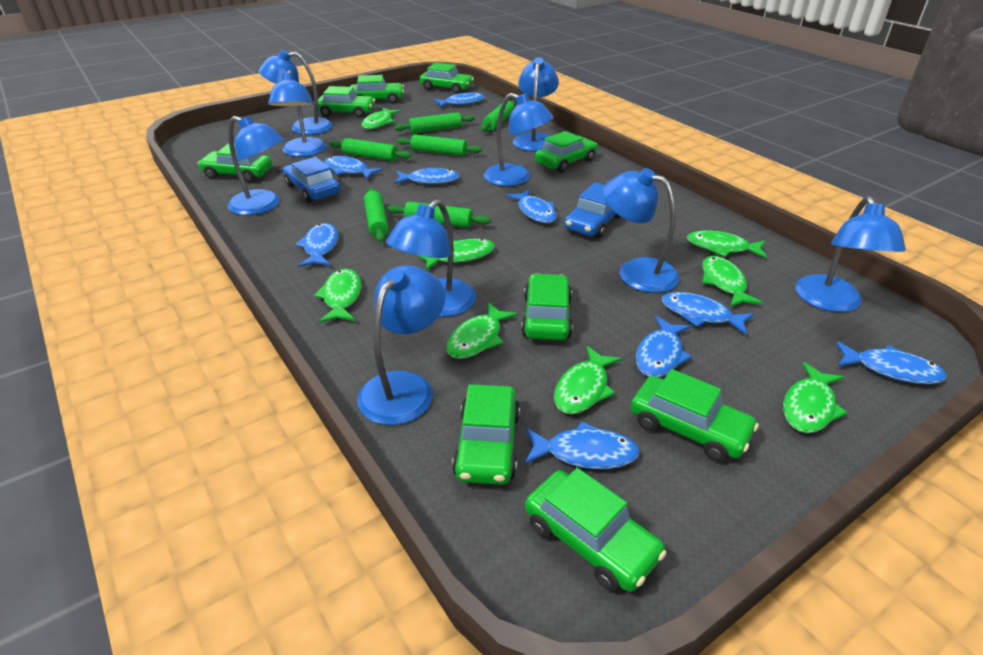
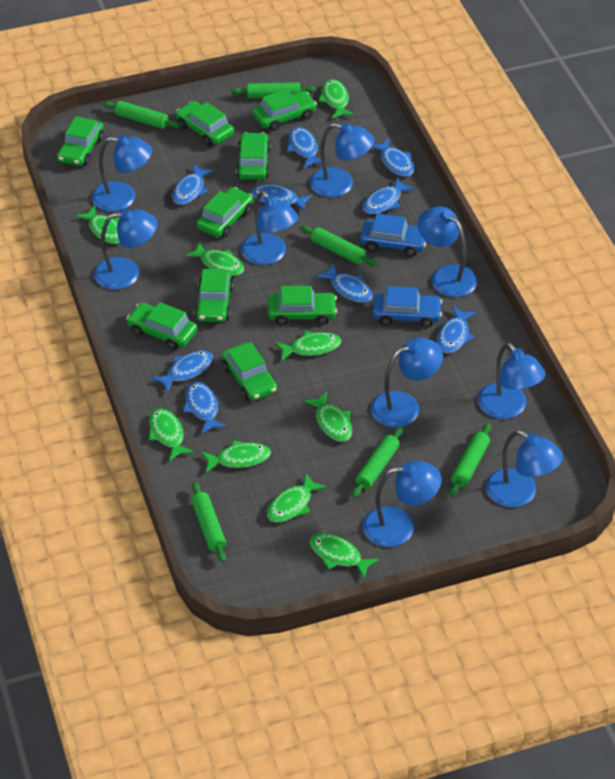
green fish: [314,269,361,323] [362,108,401,129] [417,239,495,271] [446,302,518,359] [554,346,622,414] [687,231,767,258] [702,256,763,307] [783,362,848,433] = 8 -> [76,205,120,244] [149,408,194,461] [185,242,244,276] [201,440,271,473] [267,473,327,522] [275,331,341,361] [304,392,352,442] [310,533,379,579] [319,79,354,119] = 9

